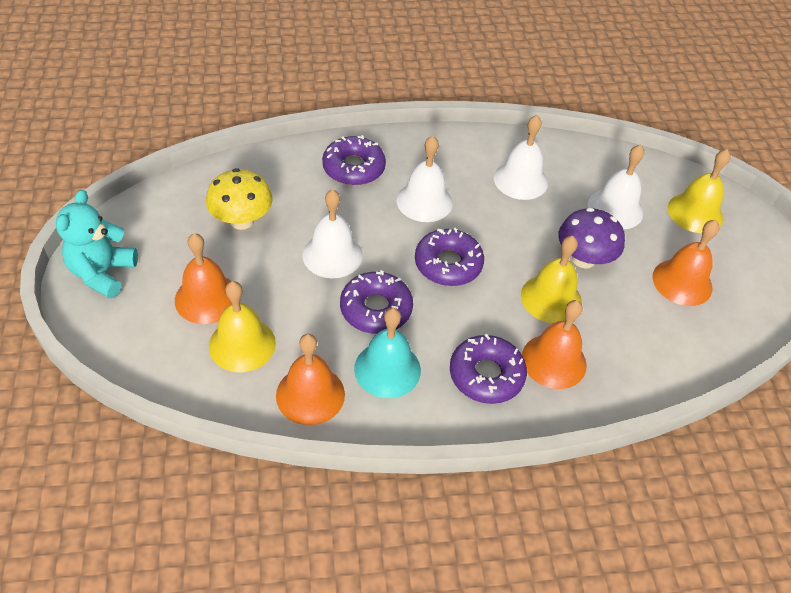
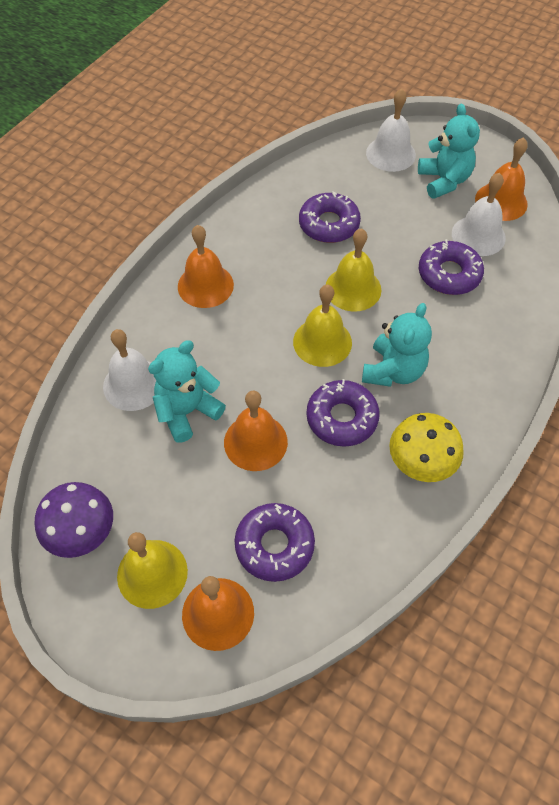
turquoise bell: [354,308,421,398] = 1 -> none = 0
turquoise teddy bear: [56,190,138,299] = 1 -> [148,340,226,443] [362,303,432,387] [418,104,480,199] = 3
white bell: [302,189,363,278] [397,136,453,222] [494,115,548,200] [588,144,644,229] = 4 -> [103,329,156,411] [366,88,416,172] [452,173,506,256] = 3

